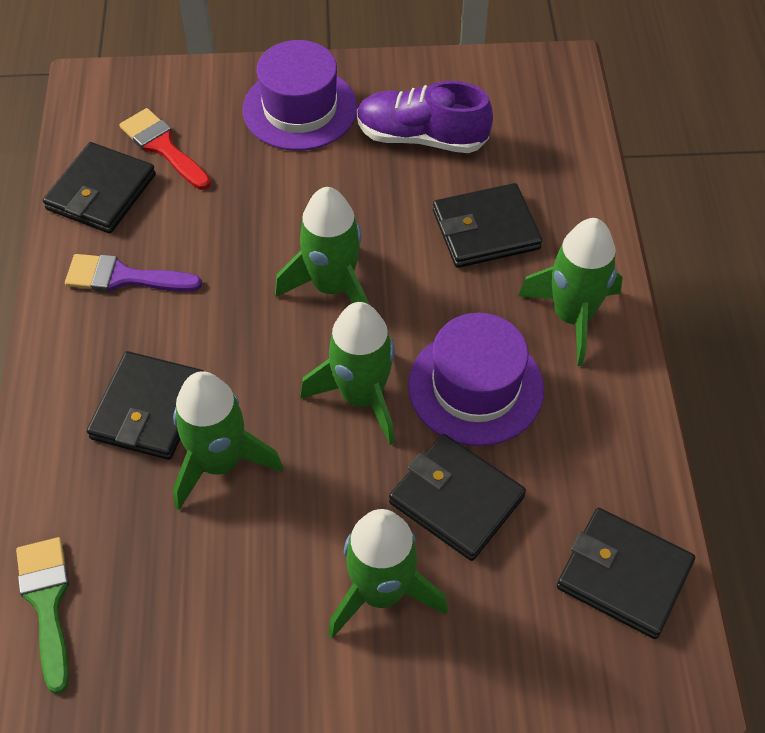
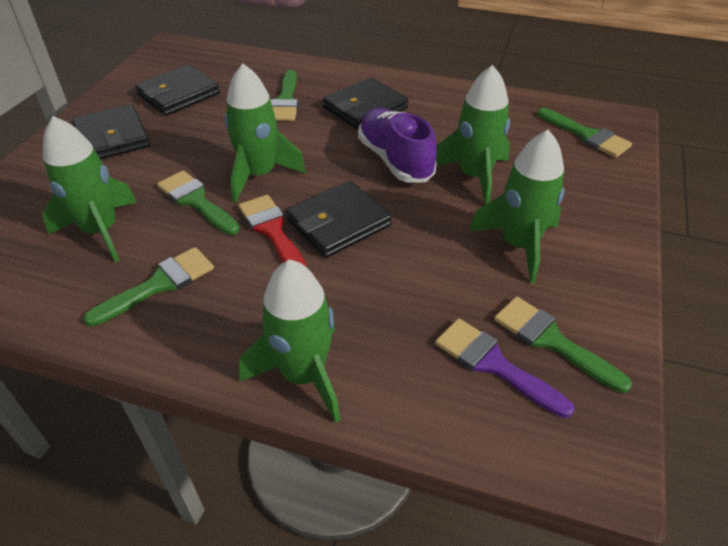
black wallet: [43,142,156,234] [87,351,204,460] [389,434,526,561] [433,183,542,268] [557,508,695,639] = 5 -> [72,104,150,160] [135,65,220,116] [286,181,392,258] [323,77,408,130] = 4
green brush: [16,537,69,694] = 1 -> [83,247,214,326] [157,171,240,235] [271,70,299,121] [494,297,632,393] [537,108,632,158] = 5
purple hat: [242,40,357,151] [408,313,544,446] = 2 -> none = 0

